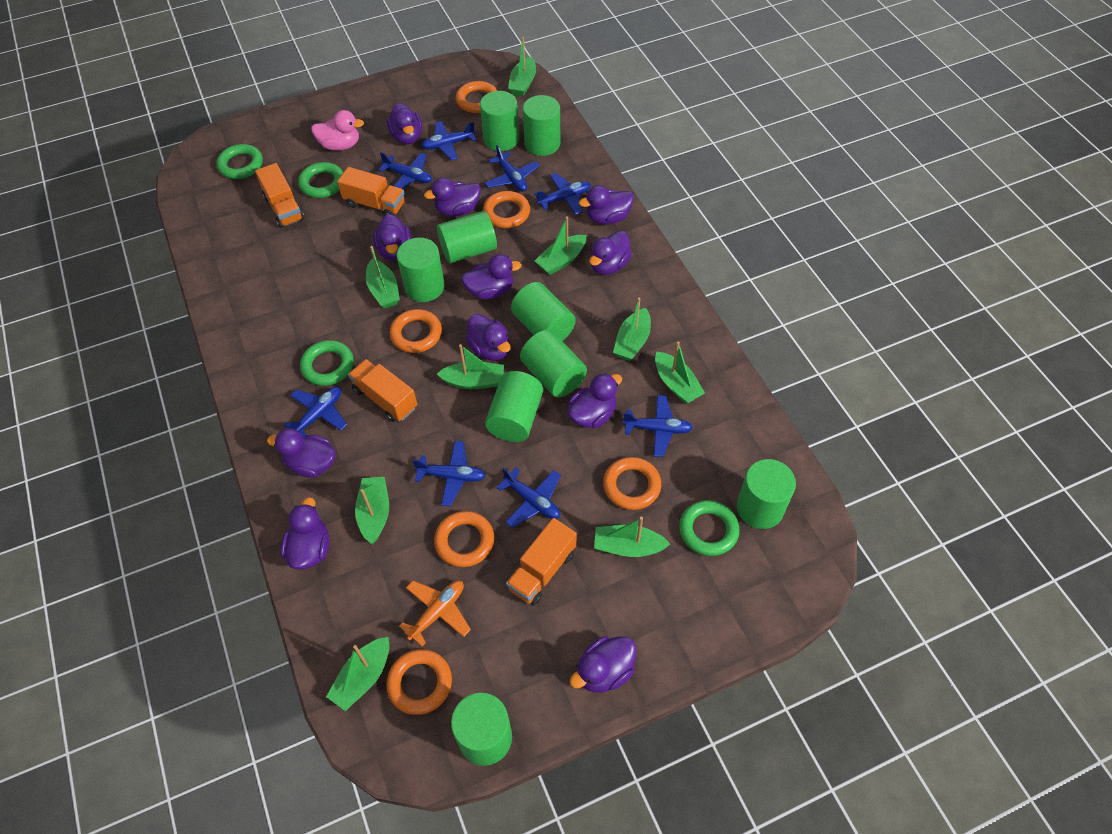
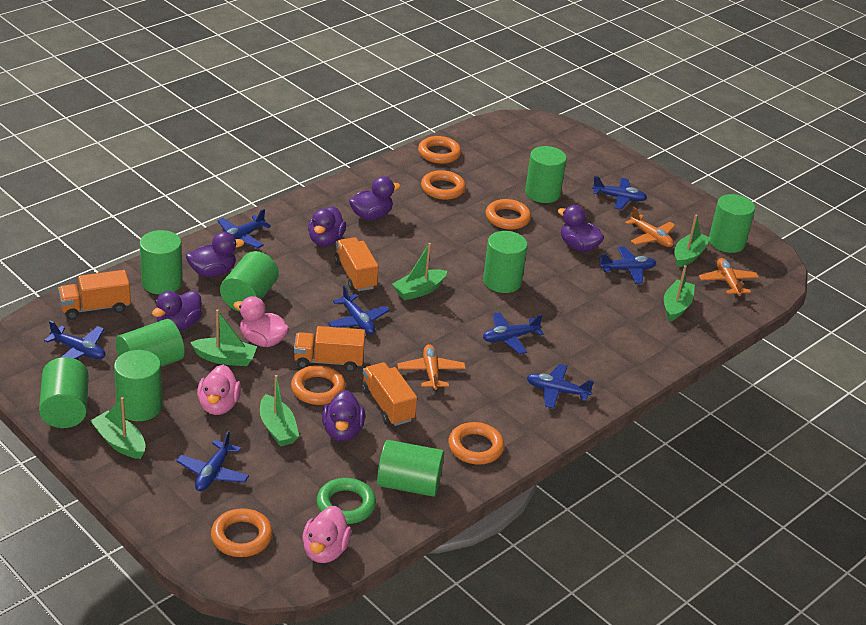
green boat: [326,637,389,711] [355,477,389,544] [366,246,400,308] [437,344,504,389] [508,37,536,97] [535,216,586,275] [594,517,670,557] [613,297,651,361] [655,342,705,404] = 9 -> [90,397,146,459] [190,309,257,366] [260,375,299,446] [392,243,447,300] [664,265,695,322] [674,214,710,267] = 6
green ring: [216,144,263,179] [298,162,344,198] [300,340,354,386] [679,500,740,556] = 4 -> [317,478,376,524] = 1
orange plane: [399,581,471,647] = 1 -> [398,344,466,391] [625,207,676,247] [699,258,759,297] = 3
pink duck: [311,110,364,151] = 1 -> [197,365,241,415] [233,296,289,347] [302,506,351,563] = 3
purple duck: [267,428,336,478] [281,497,330,570] [373,214,411,261] [387,103,422,144] [424,177,481,216] [461,254,522,300] [465,314,511,361] [567,373,622,428] [570,636,636,693] [579,185,634,225] [589,231,632,275] = 11 -> [152,290,202,331] [186,232,245,277] [308,206,346,246] [322,390,365,441] [349,176,401,220] [558,205,604,252] = 6

